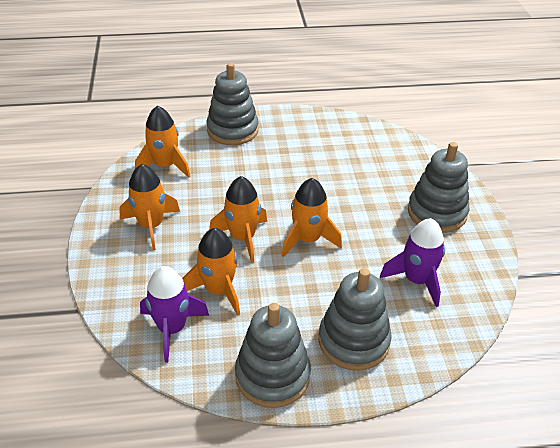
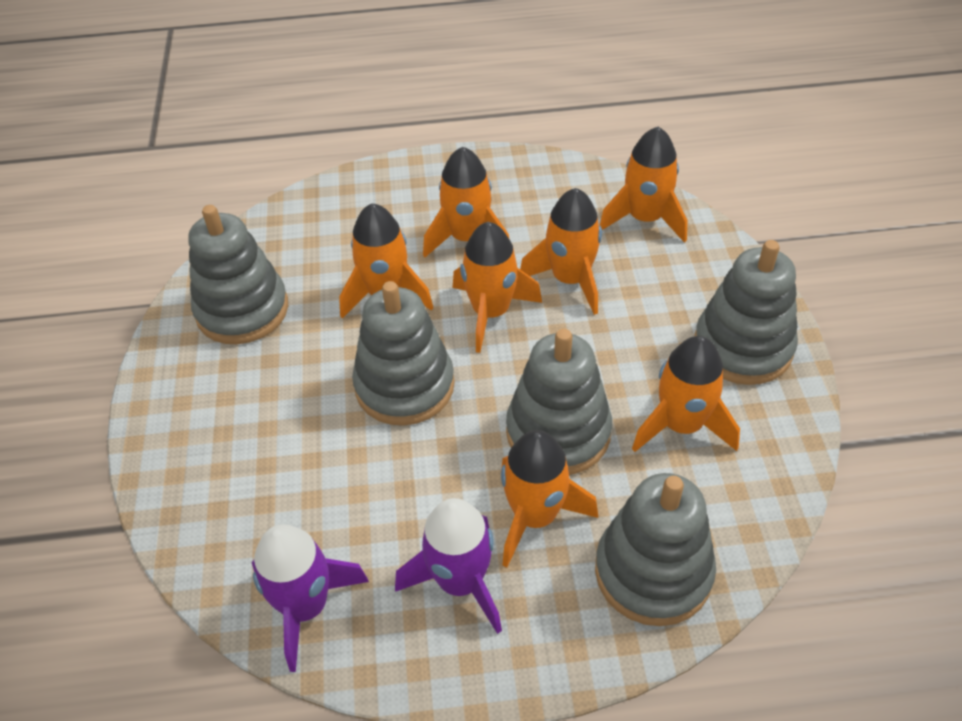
grey stacking toy: [207,63,259,145] [235,303,311,408] [319,268,392,371] [408,142,469,233] = 4 -> [188,205,288,344] [352,281,455,426] [506,329,612,475] [595,473,716,626] [695,240,798,385] = 5
orange rocket: [119,164,180,250] [135,105,191,178] [182,228,240,316] [209,176,267,263] [282,178,342,257] = 5 -> [339,203,433,319] [423,147,510,257] [453,222,542,353] [501,430,598,567] [520,188,602,315] [599,127,688,243] [632,336,740,452] = 7

